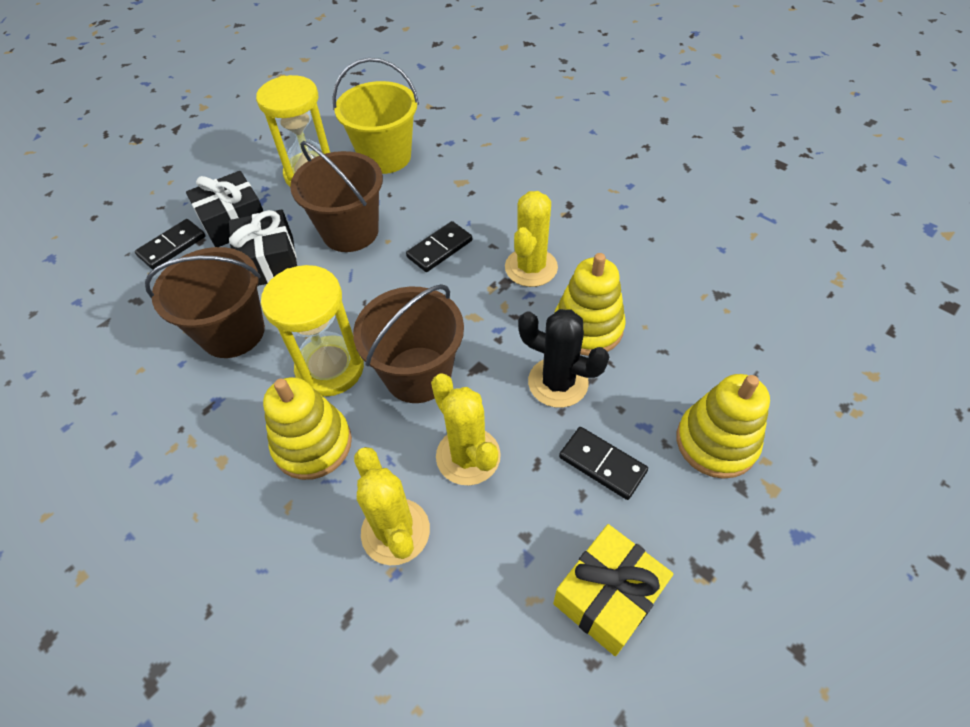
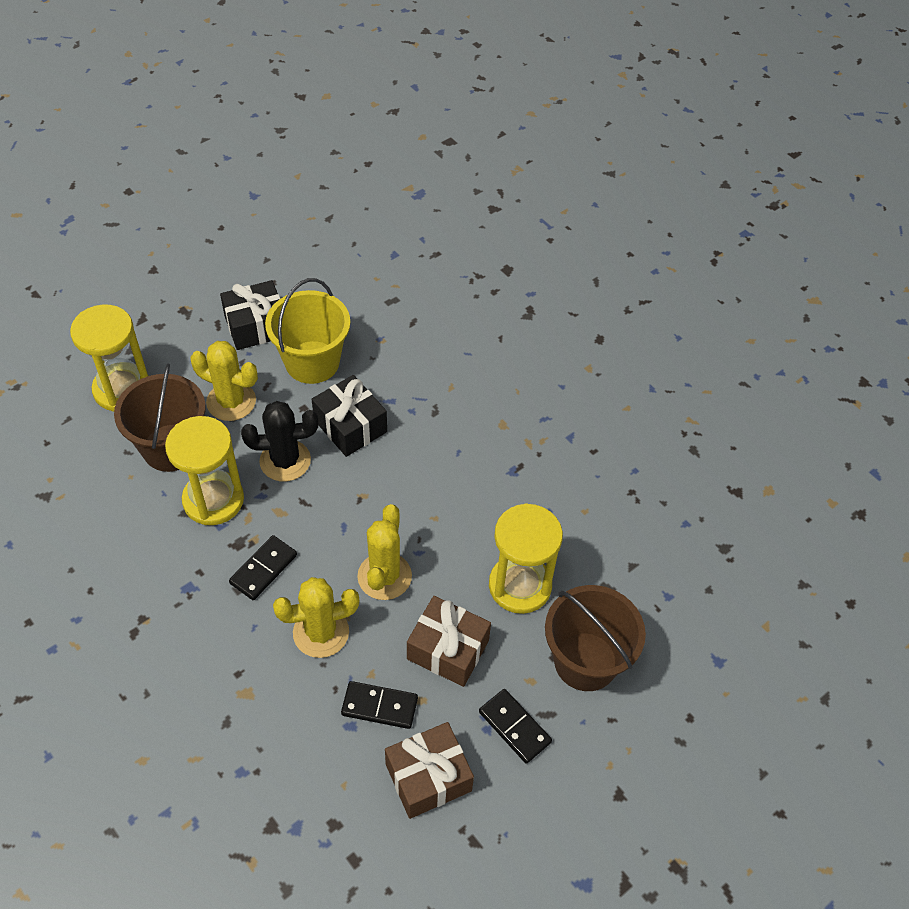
brown bucket: [145,247,265,358] [290,141,383,252] [353,284,464,403] = 3 -> [114,363,206,472] [545,585,646,691] = 2
brown gift: none = 0 -> [385,722,474,819] [407,596,491,687] = 2
yellow gift: [553,524,673,656] = 1 -> none = 0
yellow hourglass: [256,75,330,186] [261,265,364,397] = 2 -> [70,304,148,412] [165,416,244,525] [489,503,563,614] = 3
yellow stacking toy: [263,377,352,480] [554,253,626,356] [677,374,770,479] = 3 -> none = 0

